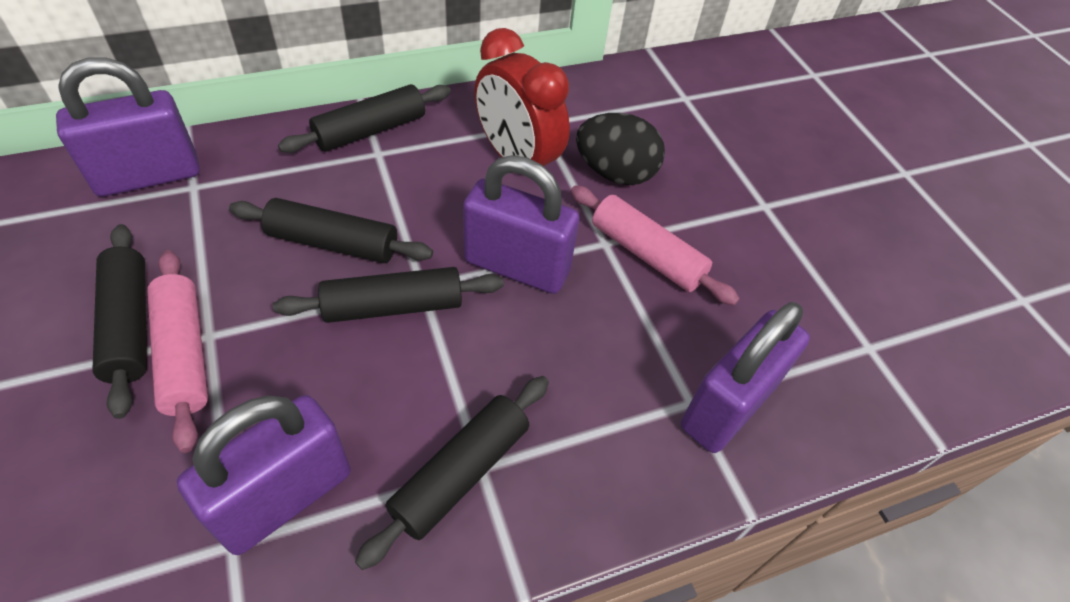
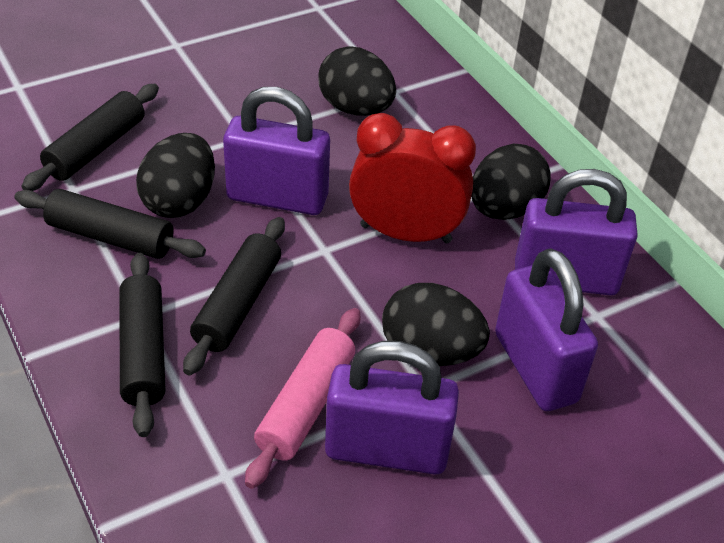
black egg: [576,113,665,185] = 1 -> [136,133,215,218] [318,47,396,116] [382,283,490,366] [471,144,551,220] = 4
black rolling pin: [92,224,147,419] [229,198,433,263] [273,267,504,323] [278,84,451,153] [355,376,549,570] = 5 -> [14,189,206,259] [21,84,159,191] [119,253,166,437] [183,217,285,376] = 4
pink rolling pin: [147,250,208,453] [571,185,740,305] = 2 -> [245,308,360,489] = 1

